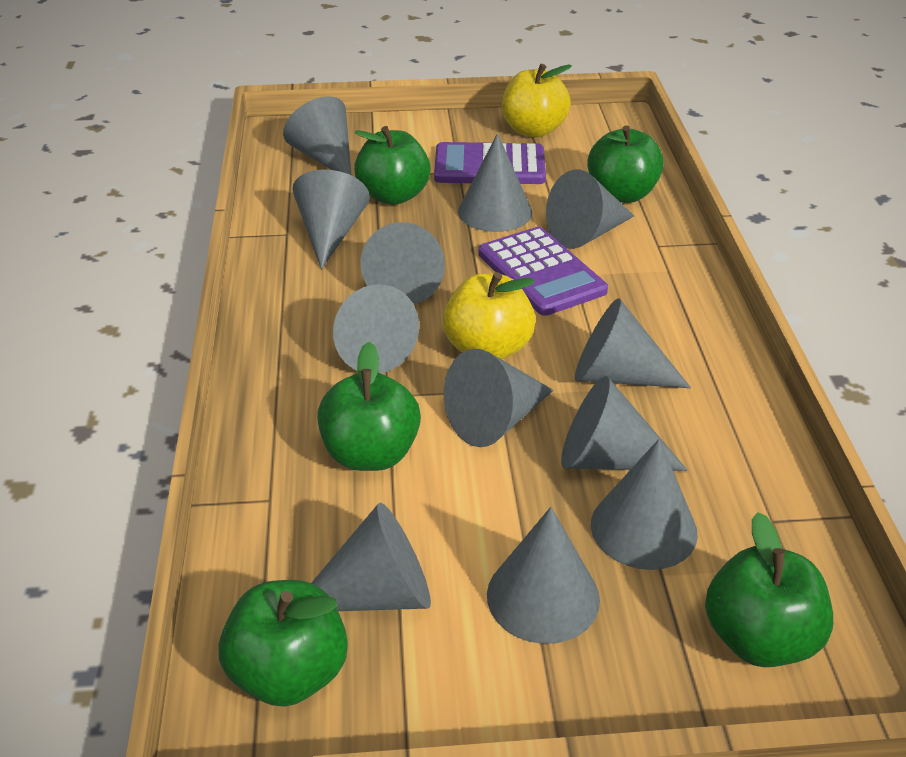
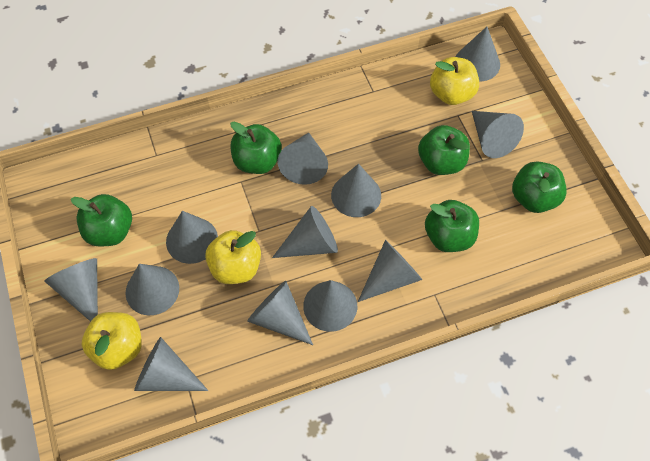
purple calculator: [434,142,546,184] [478,227,608,316] = 2 -> none = 0
yellow apple: [443,272,536,360] [502,64,572,138] = 2 -> [82,312,142,370] [205,230,261,284] [430,57,479,105] = 3

